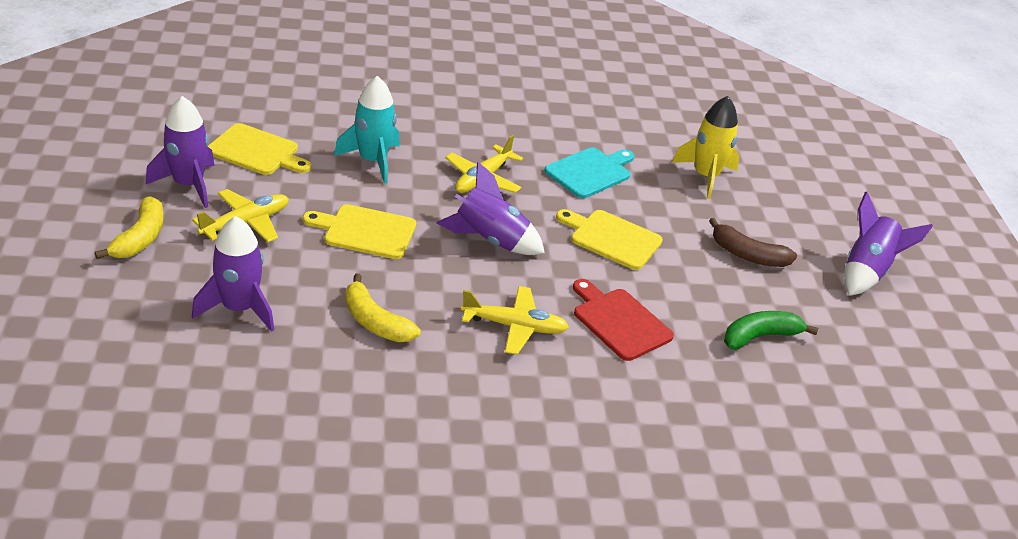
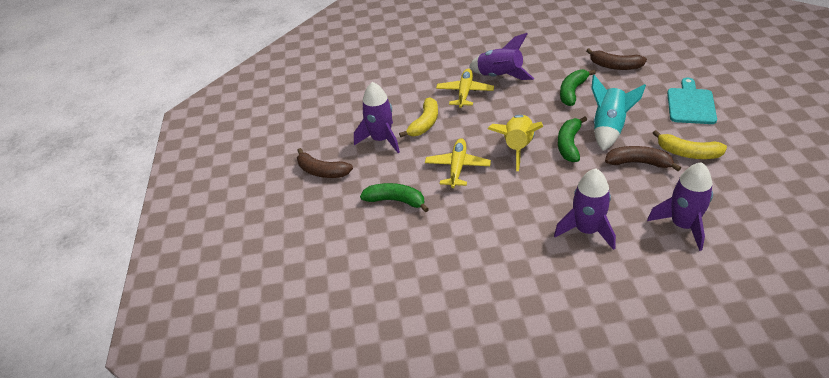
brown banana: [709,218,797,267] = 1 -> [297,148,353,178] [586,48,647,70] [605,146,681,171] = 3
green banana: [724,311,818,350] = 1 -> [360,183,429,212] [558,116,587,162] [560,70,596,106] = 3
red cutting board: [573,279,674,361] = 1 -> none = 0
yellow cutting board: [208,123,311,175] [303,204,416,259] [556,209,663,270] = 3 -> none = 0
yellow plane: [192,189,289,242] [445,135,523,193] [461,286,569,355] = 3 -> [425,138,491,188] [436,69,494,108] = 2

